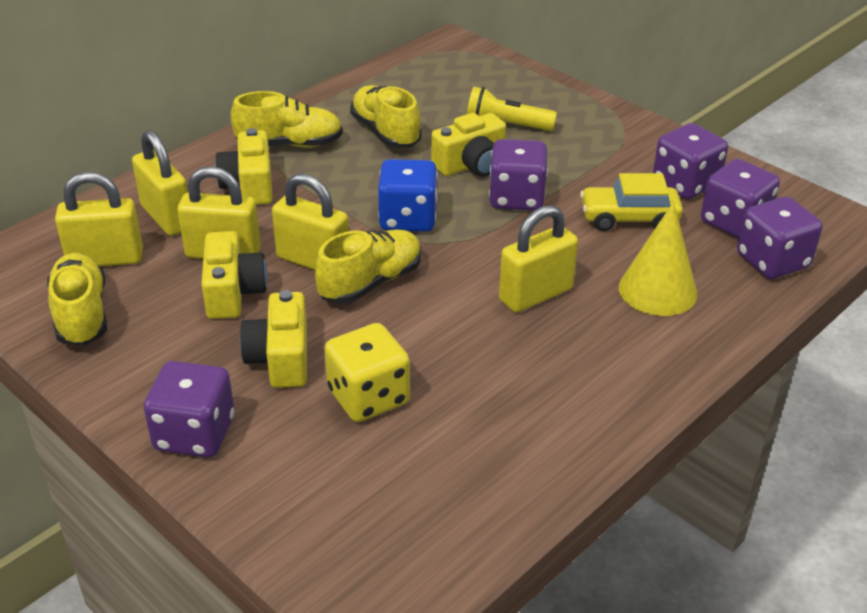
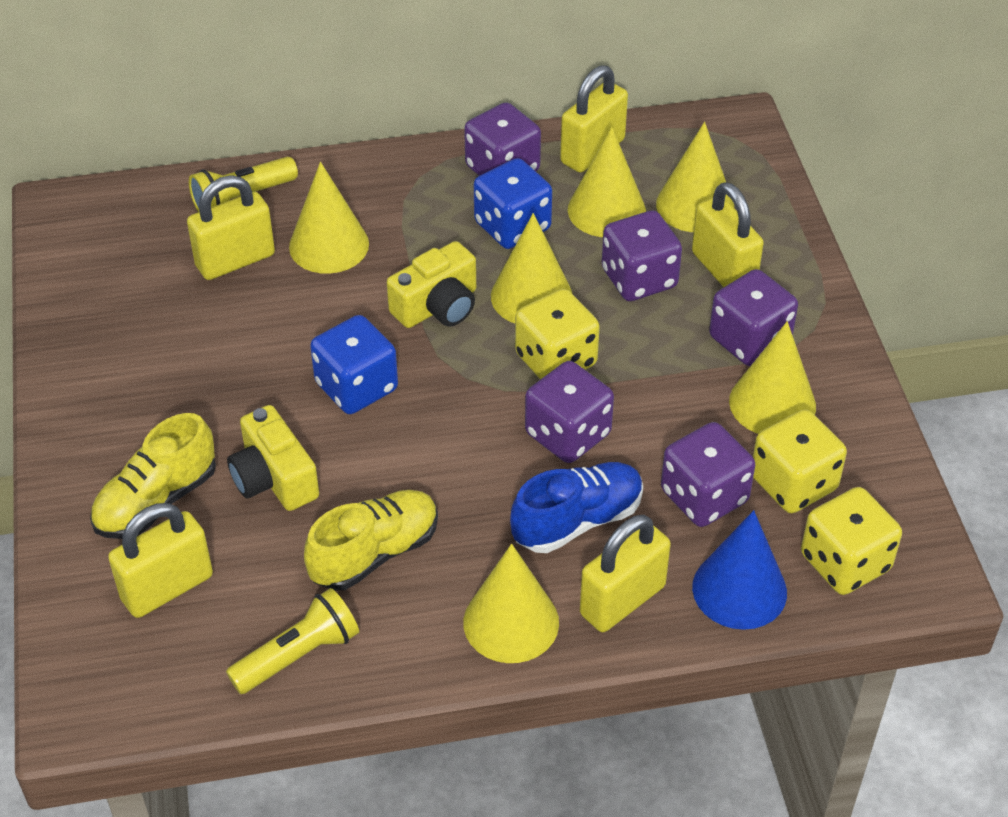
blue cone: none = 0 -> [692,510,787,630] = 1
blue dice: [378,159,438,232] = 1 -> [310,315,398,414] [474,158,552,249] = 2
blue shoe: none = 0 -> [510,462,643,553] = 1
yellow camera: [201,231,267,319] [215,128,273,205] [240,290,307,388] [431,113,506,177] = 4 -> [227,405,319,511] [387,241,476,328] = 2
yellow car: [580,173,683,231] = 1 -> none = 0
yellow cone: [619,202,697,316] = 1 -> [289,162,369,274] [463,544,559,663] [491,213,572,323] [568,127,646,237] [656,122,734,232] [729,321,816,434] = 6
yellow dice: [324,323,410,422] = 1 -> [515,289,600,380] [753,409,847,513] [801,487,902,595] = 3
yellow flashlight: [467,87,557,131] = 1 -> [189,157,298,212] [226,588,359,694] = 2
yellow shoe: [47,253,107,346] [231,91,343,148] [315,229,421,304] [350,85,422,148] = 4 -> [90,413,216,539] [304,490,438,590] = 2

